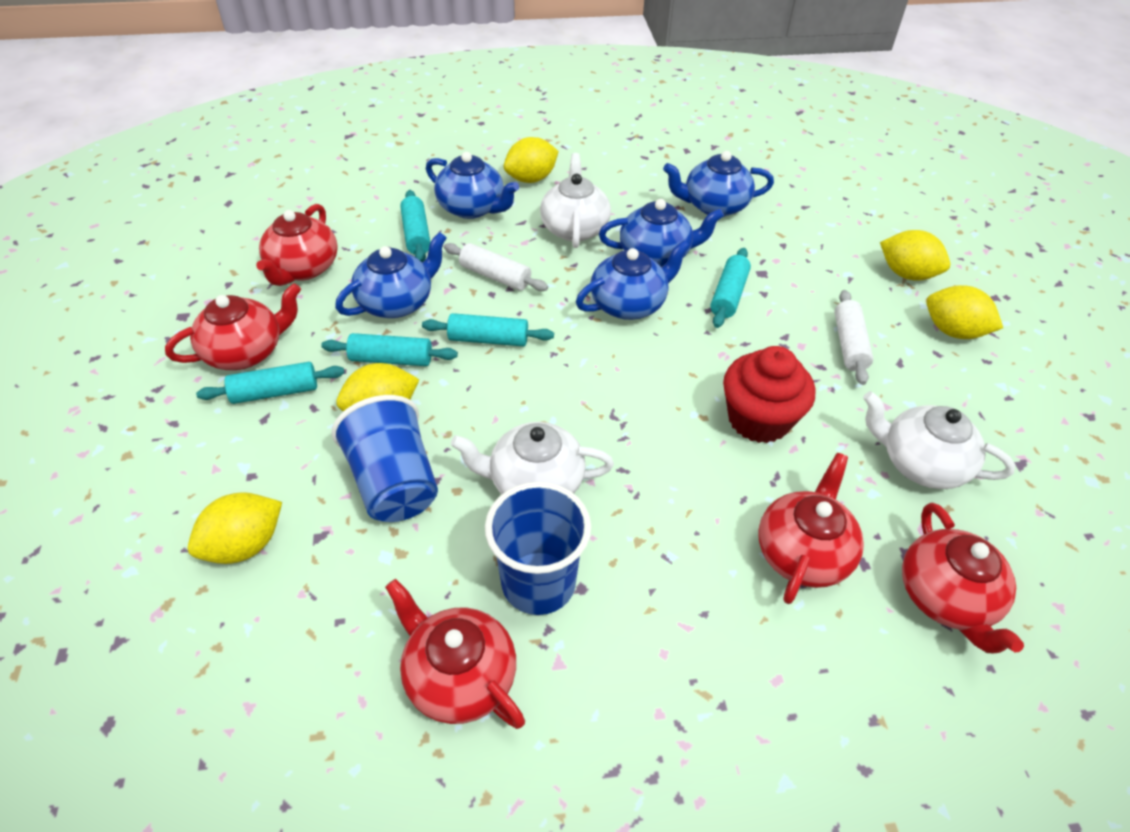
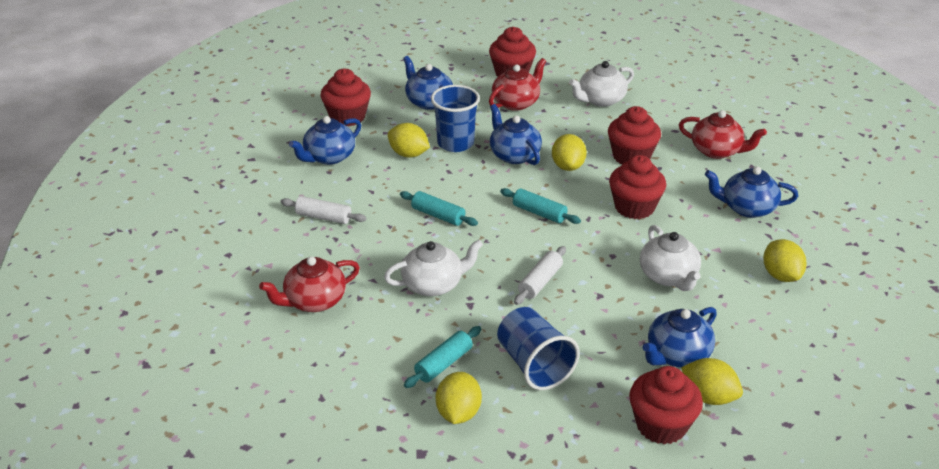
red cupcake: [723,346,815,443] = 1 -> [320,69,371,127] [489,27,536,76] [608,106,661,164] [609,155,666,219] [629,366,703,445] = 5
red teapot: [165,283,301,370] [256,204,338,286] [385,579,525,729] [758,453,864,604] [902,503,1024,653] = 5 -> [259,256,360,312] [489,58,546,111] [679,110,767,159] = 3
turquoise rolling pin: [196,362,344,404] [321,333,458,366] [400,190,430,262] [422,313,554,346] [710,248,751,328] = 5 -> [400,191,478,226] [404,326,481,388] [500,188,581,224] = 3

